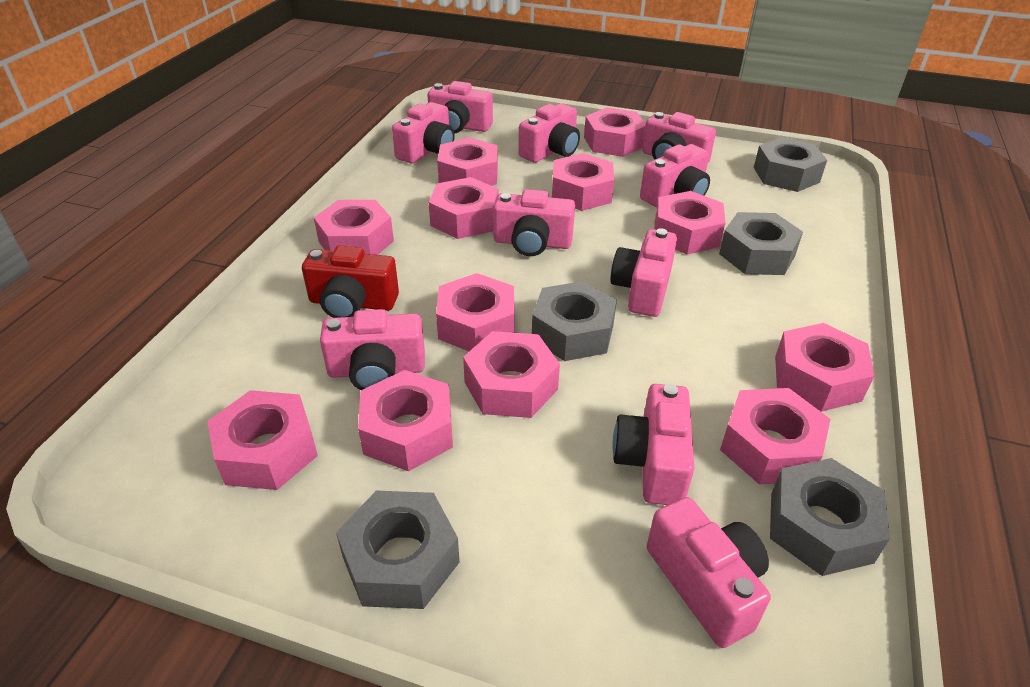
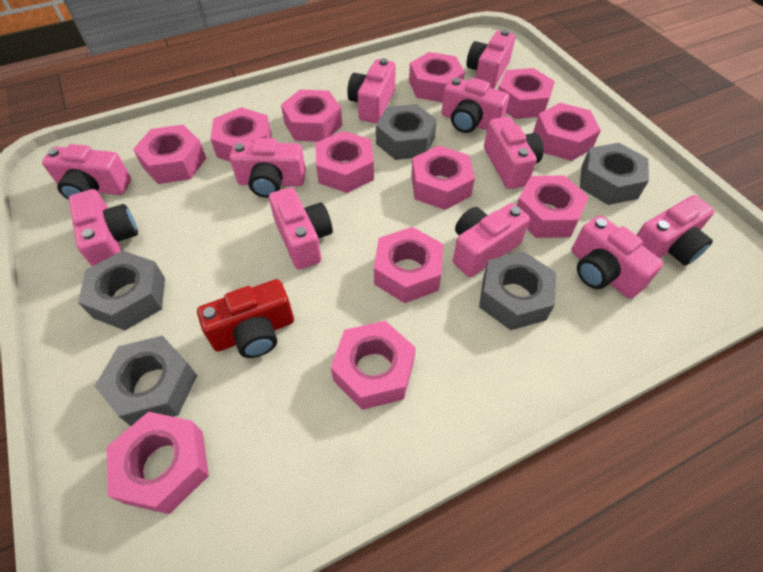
pink camera: [320,309,425,390] [392,102,454,164] [428,81,493,134] [493,189,575,256] [519,103,580,163] [610,228,677,317] [613,384,694,505] [640,144,710,207] [642,112,716,163] [647,497,771,648] = 10 -> [42,144,131,200] [69,189,138,266] [230,138,306,198] [269,187,333,270] [347,58,396,123] [442,77,509,133] [453,203,530,277] [466,30,515,89] [484,117,544,189] [571,215,663,299] [637,195,715,265] = 11

